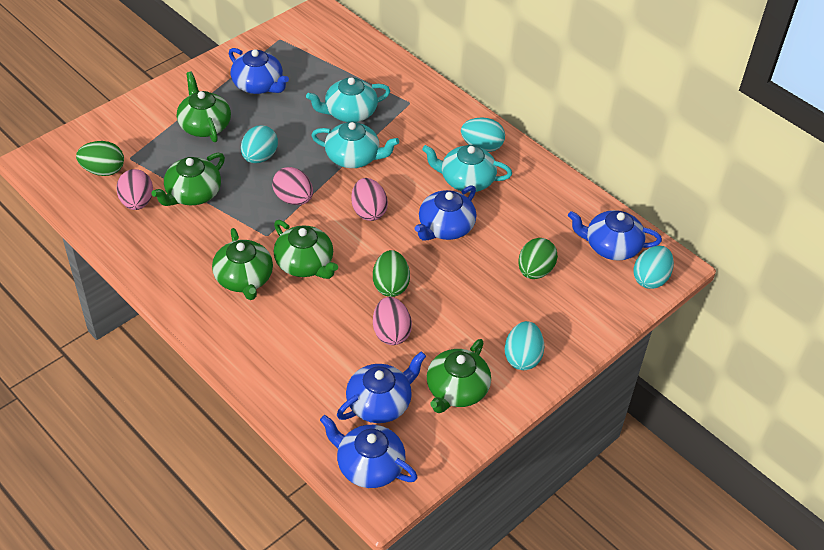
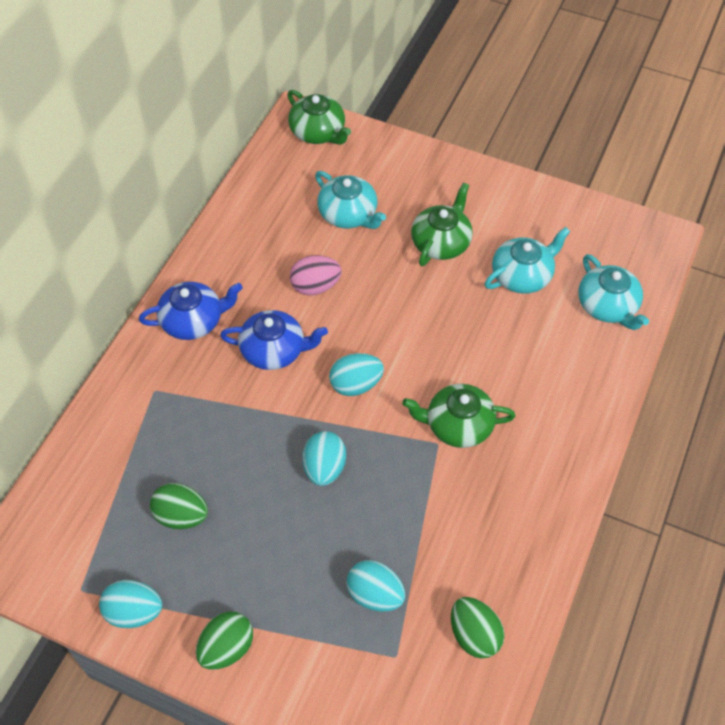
blue teapot: [229,48,289,94] [320,415,418,488] [337,351,426,423] [415,185,476,241] [568,210,662,261] = 5 -> [139,282,243,340] [220,310,328,370] = 2
green teapot: [151,153,225,206] [177,72,231,142] [212,228,273,300] [274,220,338,279] [427,339,491,413] = 5 -> [287,90,351,145] [402,384,516,448] [411,183,473,266] = 3
pink egg: [117,169,153,210] [272,167,313,205] [351,178,388,221] [373,297,412,345] = 4 -> [290,255,342,295] = 1

